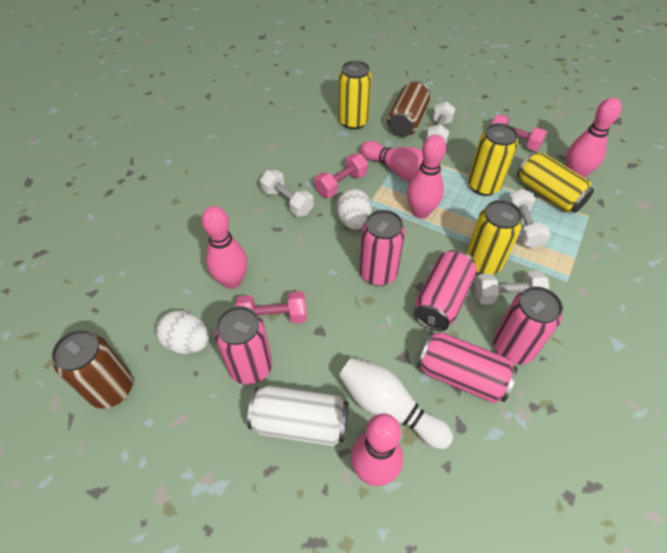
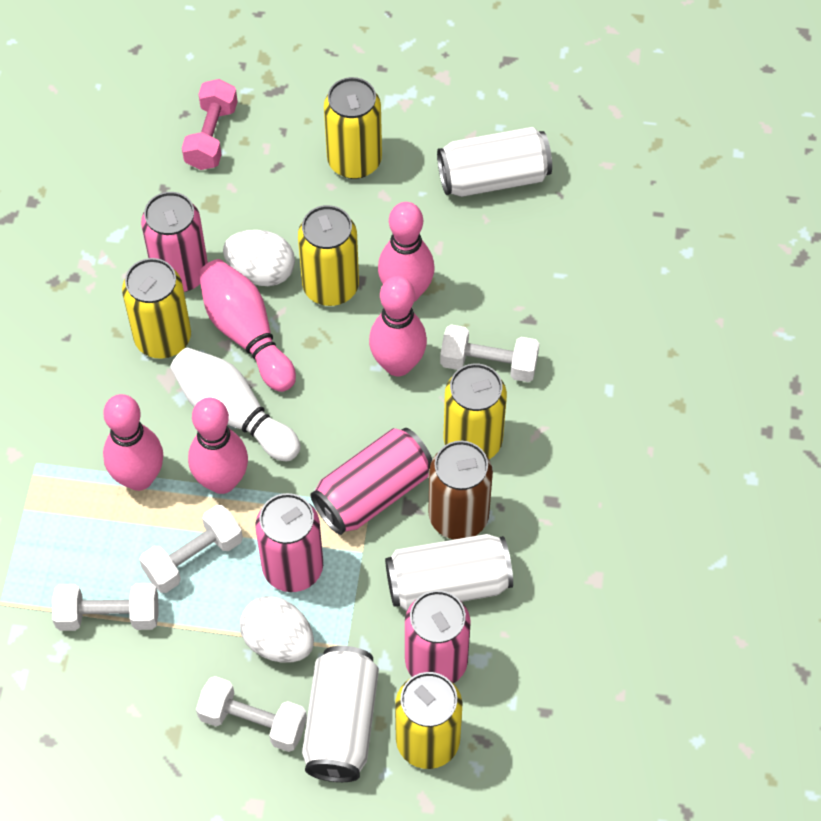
brown can: [51,330,133,409] [387,81,430,137] = 2 -> [428,441,493,539] = 1
pink can: [214,306,272,385] [359,210,405,286] [414,250,477,331] [417,332,518,403] [493,286,563,365] = 5 -> [141,192,208,292] [255,493,323,592] [310,428,432,535] [405,590,471,683] = 4
pink dumbbell: [235,291,307,323] [314,153,368,198] [492,114,547,151] = 3 -> [182,79,238,170] = 1
white can: [247,385,349,446] = 1 -> [302,646,379,782] [385,534,513,611] [437,127,552,197] = 3
yellow can: [338,61,372,130] [466,200,522,275] [468,123,518,196] [517,152,594,213] = 4 -> [122,258,191,359] [298,205,359,306] [324,77,382,179] [395,672,462,769] [443,363,507,459] = 5

